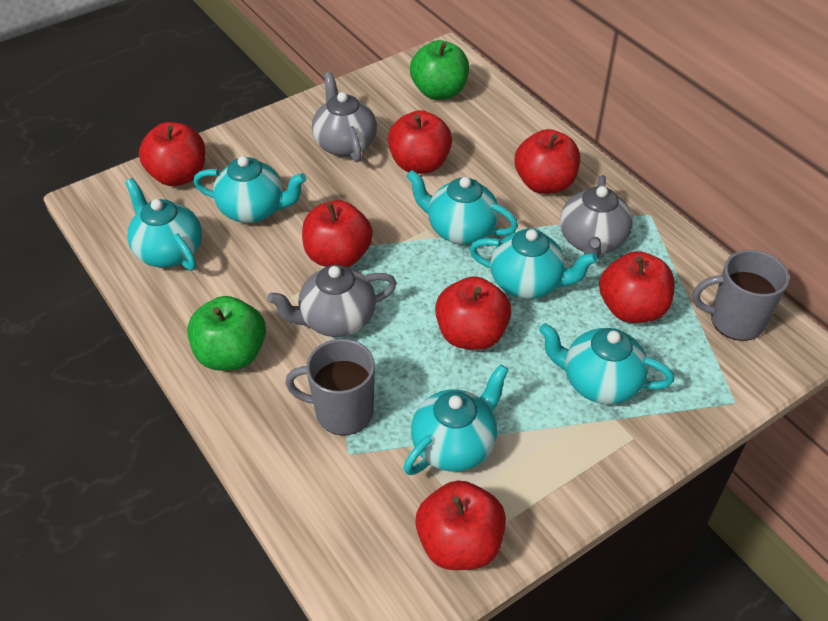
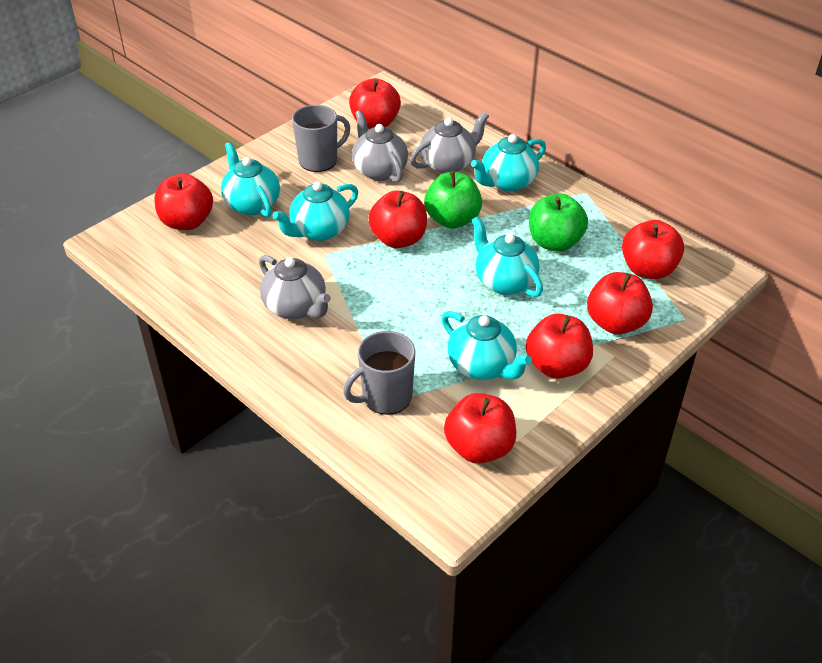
turquoise teapot: [125,178,202,271] [193,156,306,223] [403,364,509,475] [406,170,518,244] [469,229,598,299] [539,323,674,404] = 6 -> [221,142,280,217] [273,182,358,241] [442,311,532,380] [471,134,546,192] [472,216,543,297] = 5

